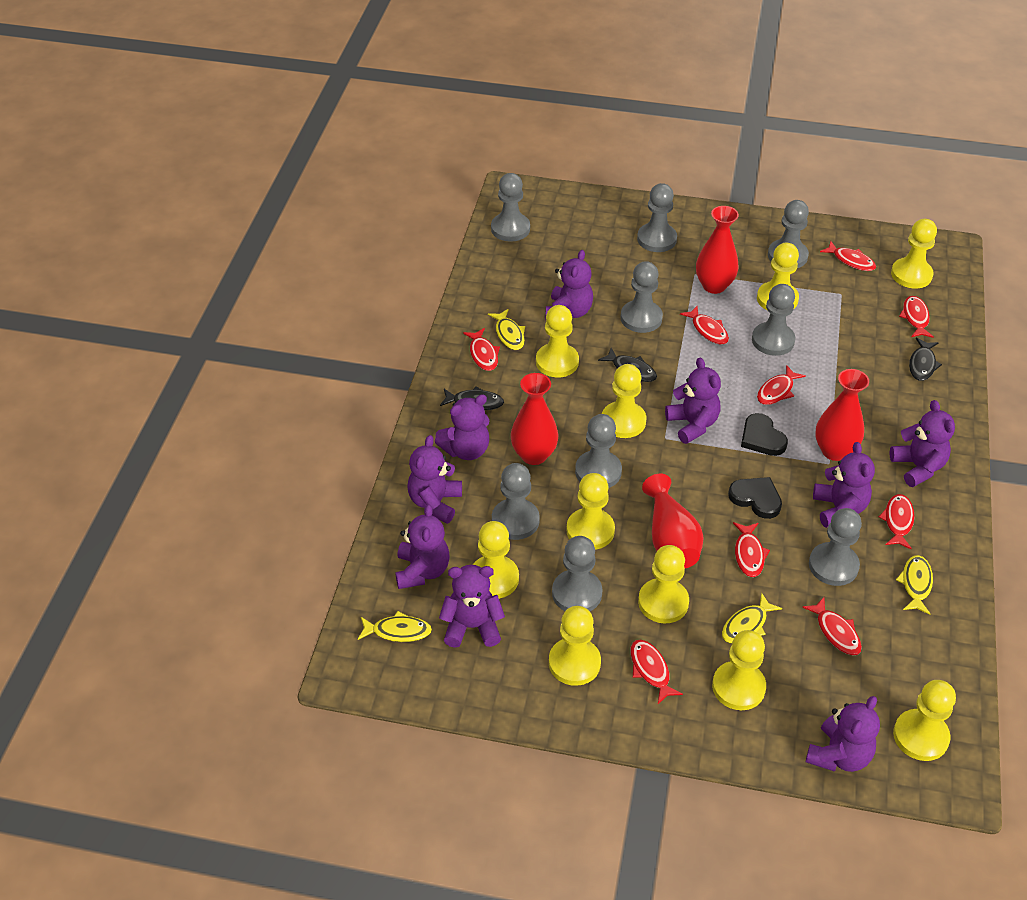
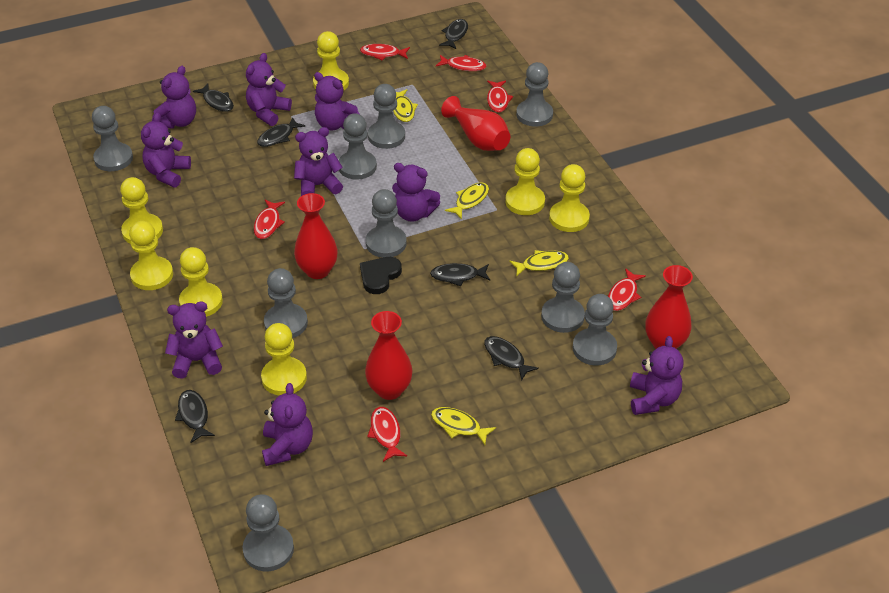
black fish: [440,387,504,410] [598,348,657,382] [909,338,942,381] = 3 -> [175,390,215,443] [193,84,234,112] [257,117,305,147] [430,263,490,286] [439,19,468,49] [484,336,539,381] = 6
black heart: [728,477,782,519] [741,413,788,456] = 2 -> [360,257,402,294] = 1
red fish: [463,328,500,371] [631,640,683,704] [680,306,729,345] [733,522,770,577] [757,365,806,405] [802,597,862,655] [820,241,876,271] [879,494,915,549] [899,296,934,338] = 9 -> [254,200,285,239] [360,44,410,61] [367,407,407,462] [436,55,487,71] [487,80,513,113] [608,268,646,311] = 6
yellow pawn: [473,521,519,599] [536,305,579,377] [549,606,601,686] [566,473,615,550] [602,364,646,438] [638,545,689,624] [712,630,766,710] [757,243,799,311] [891,219,937,288] [893,680,956,761] = 10 -> [120,177,163,244] [129,221,173,290] [179,247,223,317] [261,323,307,395] [313,31,349,91] [505,148,545,215] [549,164,590,232] = 7

